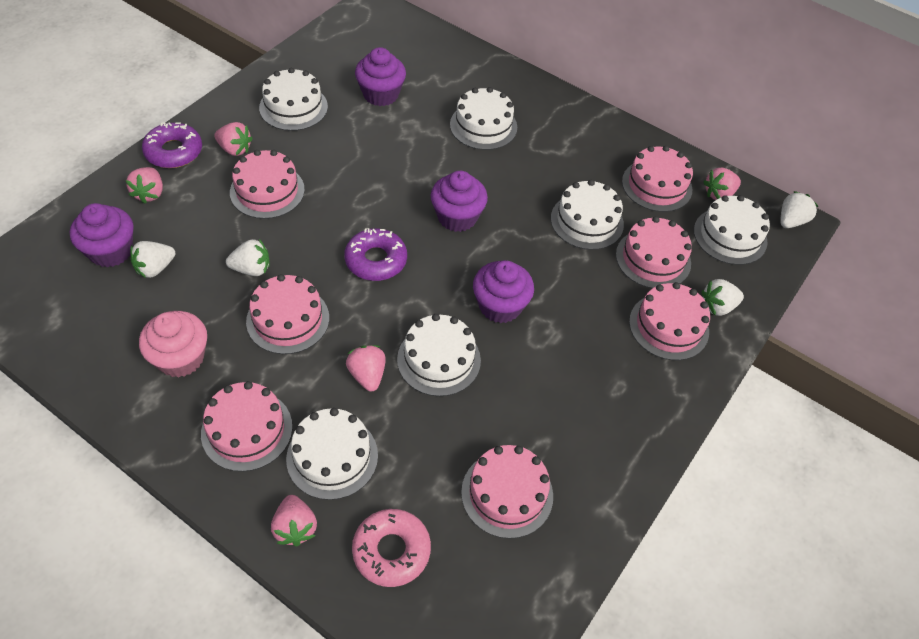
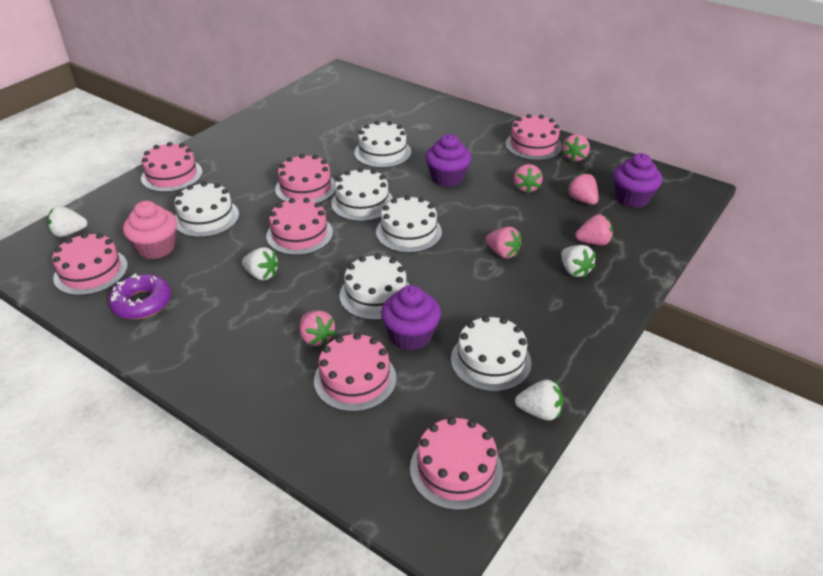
pink donut: [352,509,431,587] = 1 -> none = 0
pink strawberry: [126,167,163,204] [214,122,253,156] [271,495,317,546] [346,345,386,392] [703,168,741,200] = 5 -> [299,311,336,346] [486,227,522,259] [514,164,543,193] [562,134,590,162] [567,173,598,205] [575,214,613,245] = 6
purple cupcake: [70,203,134,267] [355,47,406,106] [431,171,488,232] [473,260,534,323] = 4 -> [381,285,441,350] [426,134,471,187] [613,153,662,208] = 3
purple donut: [142,122,202,168] [344,228,407,281] = 2 -> [108,273,171,319] = 1

